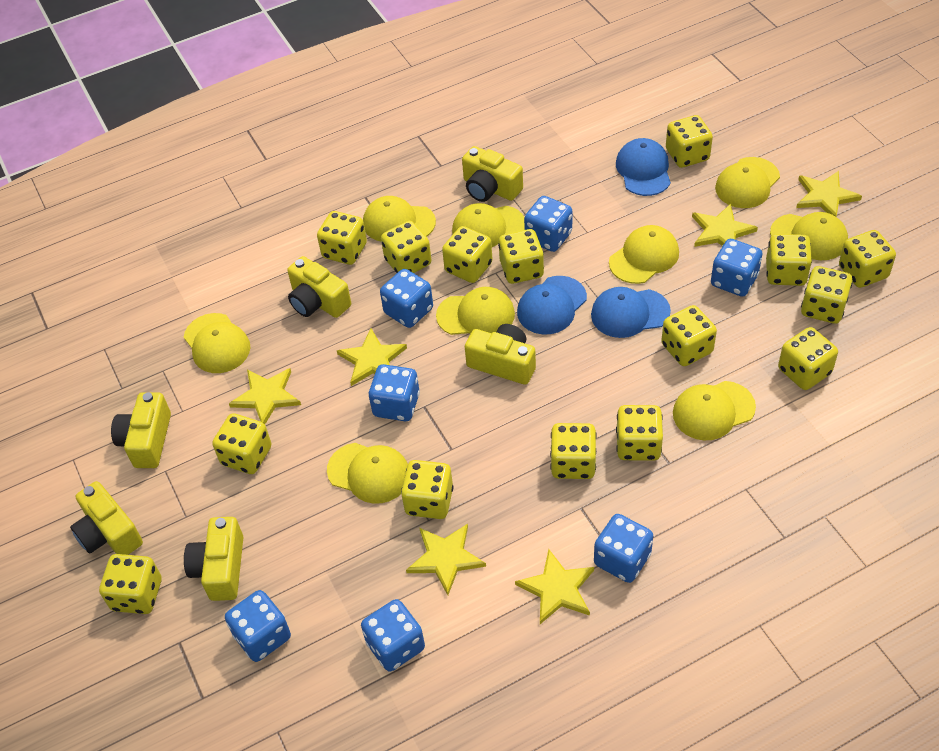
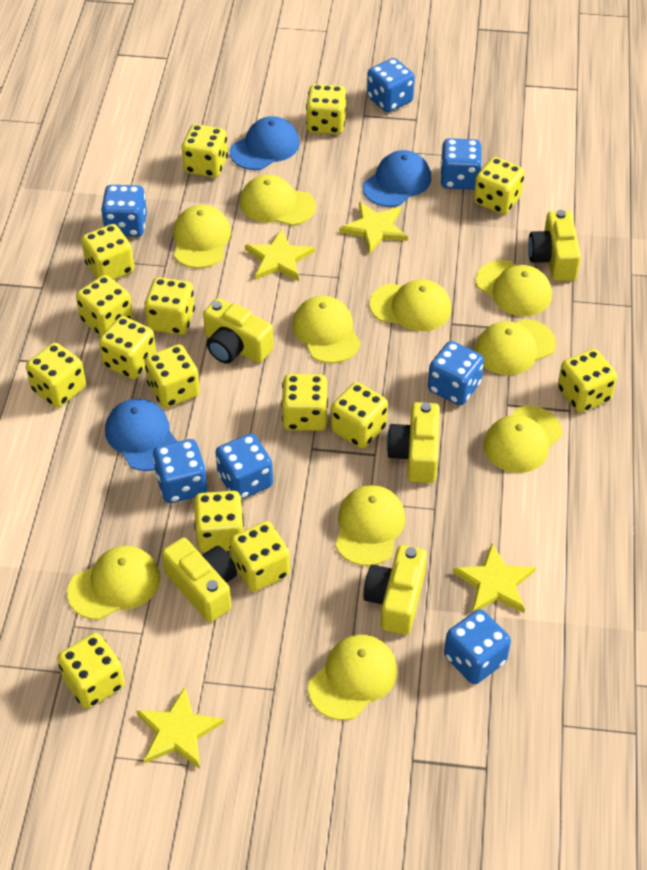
yellow camera: [70,481,143,555] [111,392,171,468] [184,517,243,601] [287,256,351,318] [462,146,523,202] [465,324,536,385] = 6 -> [162,538,237,622] [203,298,274,364] [363,545,427,635] [387,402,440,483] [528,210,581,281] = 5
yellow cap: [184,313,250,373] [327,443,408,504] [363,196,436,241] [436,287,515,335] [452,203,525,247] [609,225,679,284] [673,381,756,440] [715,157,780,208] [770,212,848,260] = 9 -> [67,546,160,620] [173,205,231,268] [240,175,316,226] [292,296,361,363] [308,634,397,720] [335,485,405,566] [370,279,451,331] [475,319,556,375] [476,260,552,316] [484,406,562,473] = 10
yellow star: [229,368,301,424] [337,329,407,386] [406,524,486,595] [515,549,594,624] [692,204,758,247] [796,171,862,217] = 6 -> [136,687,225,769] [245,229,315,281] [339,202,408,254] [453,543,536,613] = 4

